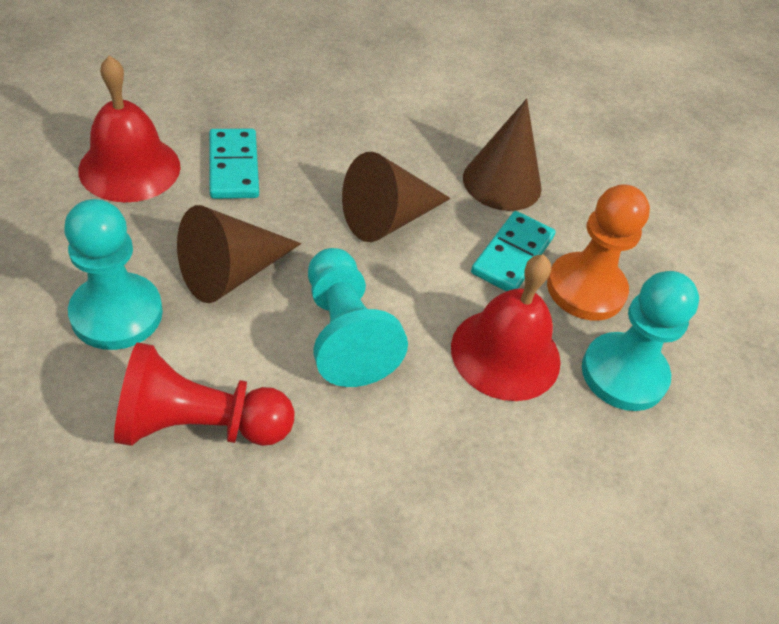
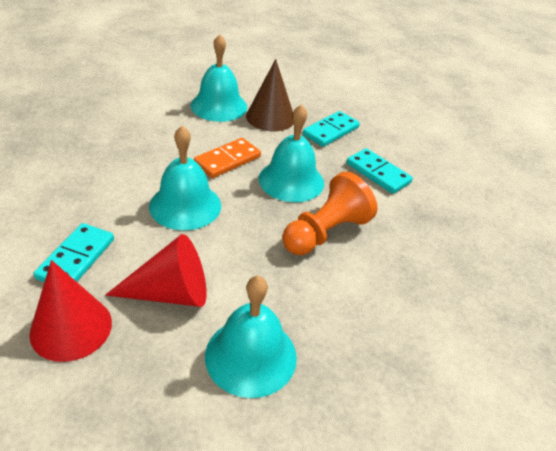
brown cone: [177,205,301,303] [342,152,451,242] [463,99,542,211] = 3 -> [246,59,294,131] = 1
orange domino: none = 0 -> [194,138,261,178] = 1
red bell: [78,56,181,203] [451,254,561,401] = 2 -> none = 0
red cone: none = 0 -> [29,260,112,362] [105,234,206,307] = 2
red pawn: [114,342,294,446] = 1 -> none = 0
turquoise bell: none = 0 -> [149,126,221,230] [191,34,247,122] [205,276,297,398] [259,104,324,202] = 4
turquoise domino: [209,129,259,199] [471,211,555,291] = 2 -> [34,223,114,282] [303,111,360,147] [346,148,413,194] = 3
turquoise pawn: [64,199,163,350] [308,248,408,387] [582,271,699,411] = 3 -> none = 0

